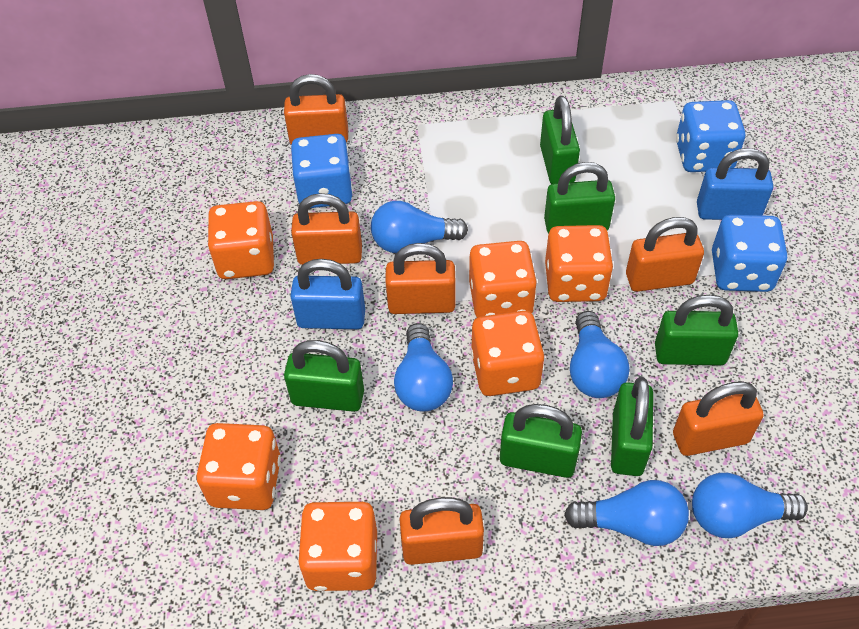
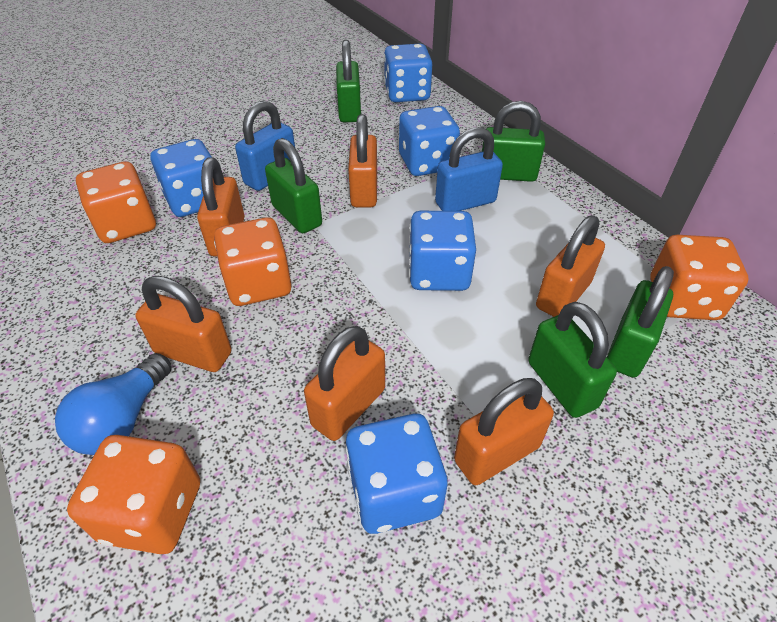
blue dice: [291,134,353,208] [676,100,745,172] [712,215,787,292] = 3 -> [150,139,212,217] [345,413,448,534] [384,44,432,102] [399,106,460,176] [409,211,476,291] = 5
blue light bulb: [371,201,468,253] [394,323,453,411] [564,480,689,546] [570,311,629,398] [692,473,808,538] = 5 -> [55,353,171,455] = 1
green padlock: [284,340,364,412] [500,404,582,478] [540,96,580,184] [544,162,615,234] [611,377,653,476] [655,295,738,365] = 6 -> [265,138,322,233] [336,40,361,122] [482,101,545,182] [528,302,617,418] [607,266,674,378] = 5
orange dice: [197,423,281,510] [208,201,274,279] [298,502,377,591] [469,241,537,318] [471,311,544,396] [545,225,613,302] = 6 -> [67,435,200,554] [76,161,156,243] [214,217,292,306] [650,235,748,320] = 4

